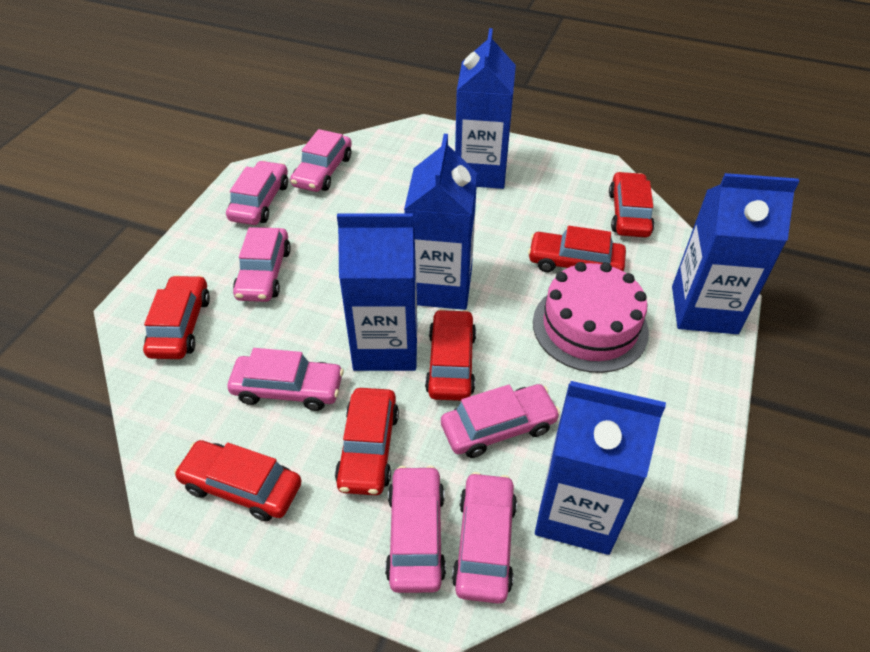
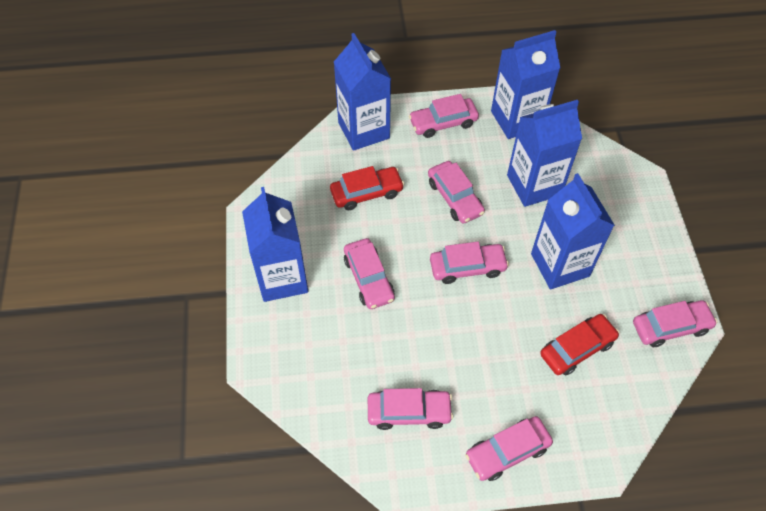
pink cake: [533,262,649,373] = 1 -> none = 0
red car: [143,275,210,359] [174,440,301,521] [335,388,399,495] [425,309,476,401] [528,226,626,272] [609,172,655,237] = 6 -> [330,166,404,210] [540,314,619,375] = 2

